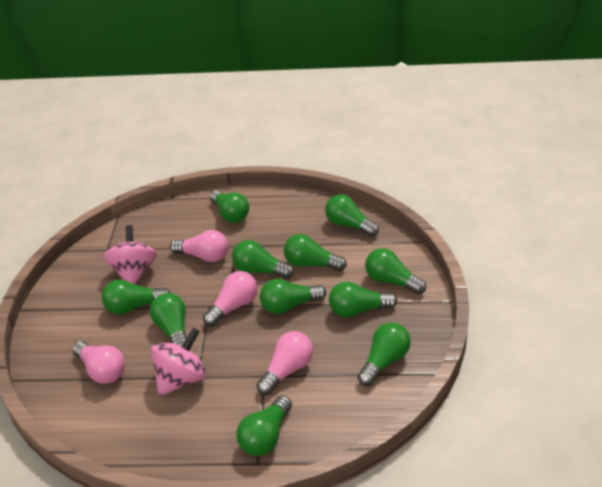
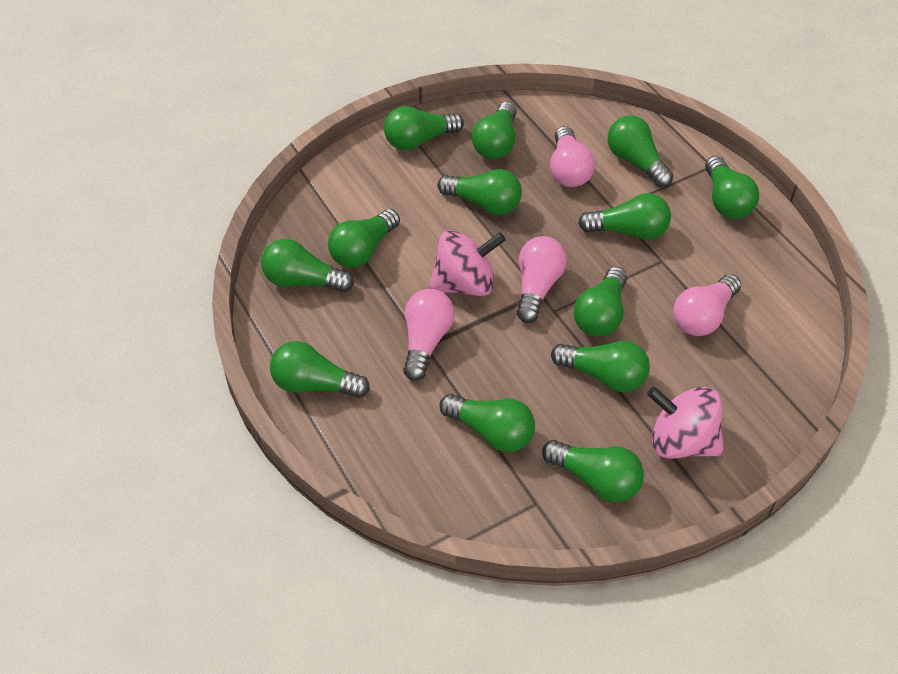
green light bulb: [102,280,170,314] [150,293,187,346] [210,190,249,223] [232,240,294,279] [236,395,292,456] [260,279,326,314] [284,234,347,271] [325,194,379,237] [329,282,397,317] [357,322,411,386] [365,248,426,295] = 11 -> [261,239,354,292] [270,341,370,398] [328,209,400,268] [384,106,464,150] [438,169,522,215] [439,394,535,452] [472,102,517,159] [542,440,644,502] [551,341,650,392] [574,267,627,336] [578,193,671,240] [608,115,673,187] [705,156,759,219] = 13

